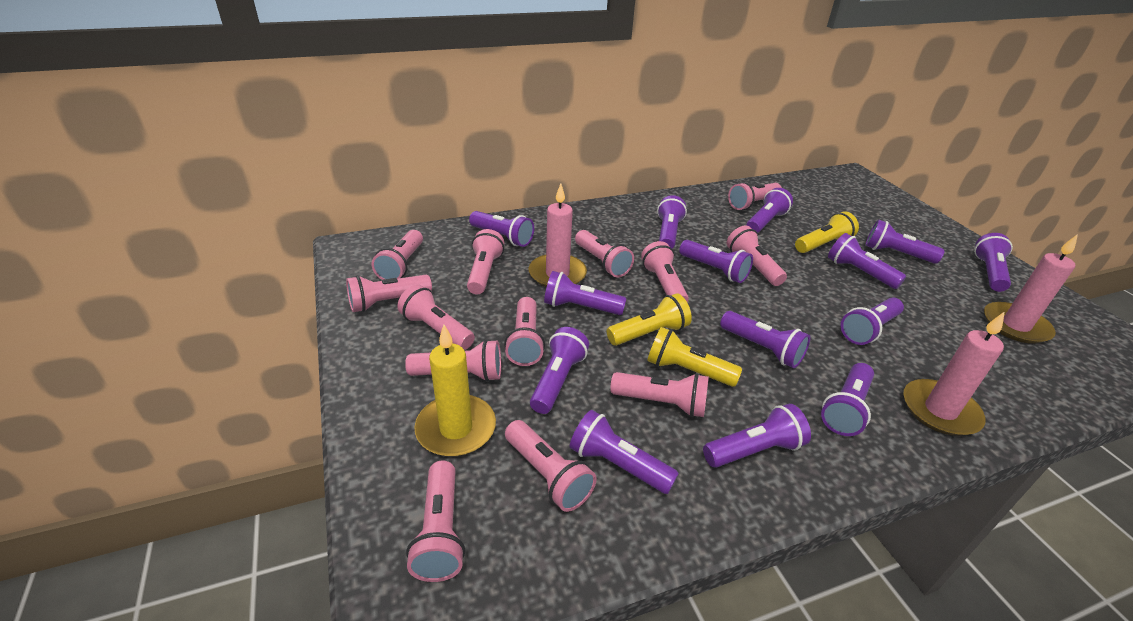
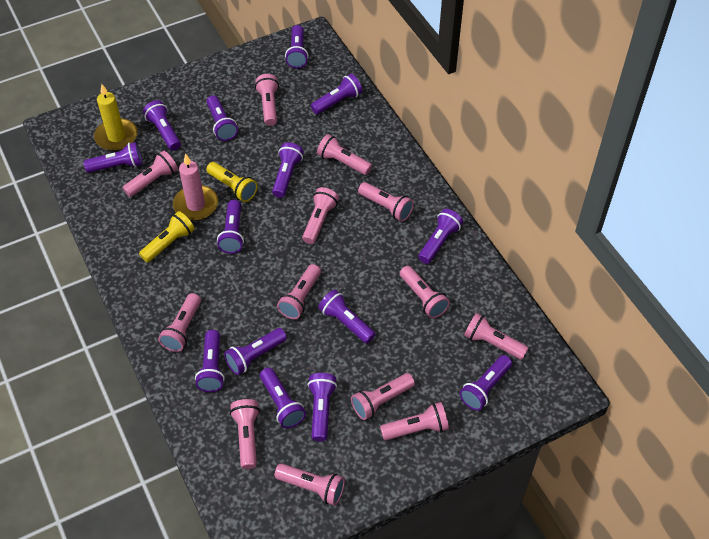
pink candle: [528,184,587,287] [903,312,1004,436] [984,234,1078,344] = 3 -> [173,153,218,221] = 1
yellow flashlight: [607,293,692,346] [647,327,742,387] [795,211,859,253] = 3 -> [139,211,195,263] [206,162,258,202] = 2

